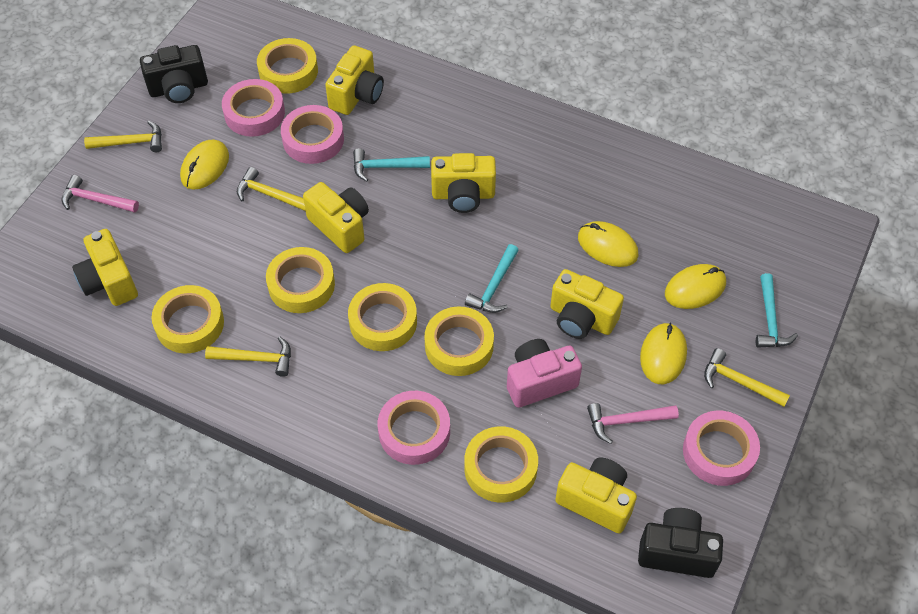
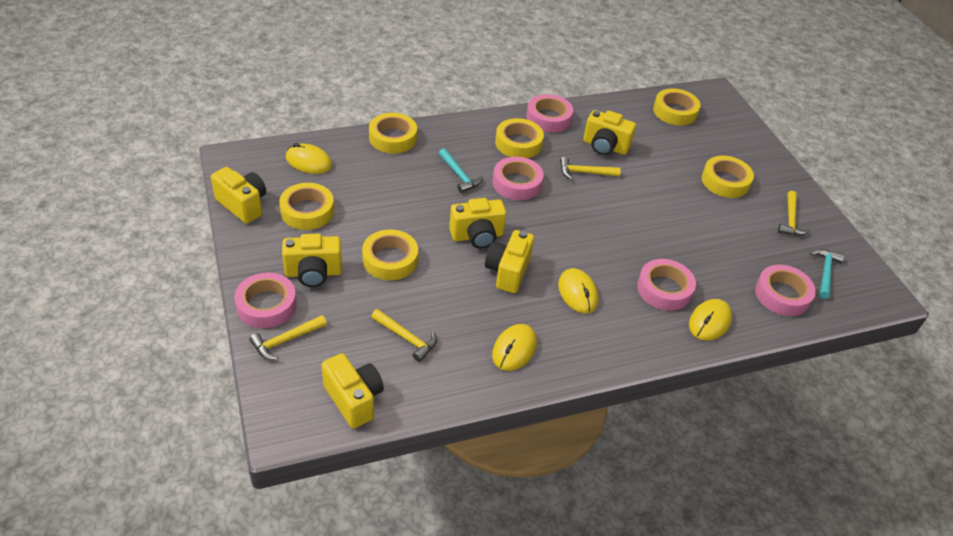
black camera: [140,45,208,103] [638,508,723,578] = 2 -> none = 0
pink camera: [507,339,582,408] = 1 -> none = 0
pink hammer: [61,175,139,213] [587,403,679,444] = 2 -> none = 0
pink tape: [222,79,285,137] [281,105,344,164] [378,391,450,465] [683,411,760,486] = 4 -> [235,273,297,328] [493,157,544,200] [526,94,573,133] [637,259,696,311] [755,265,816,316] = 5
turquoise hammer: [353,148,430,182] [465,244,519,313] [756,273,798,348] = 3 -> [439,148,483,193] [810,249,844,299] = 2

